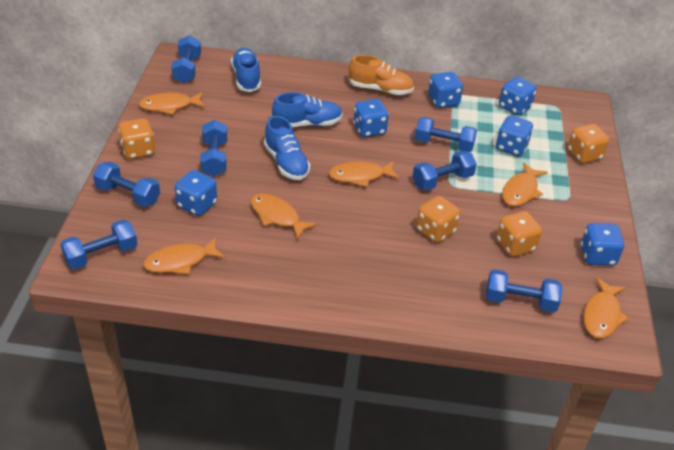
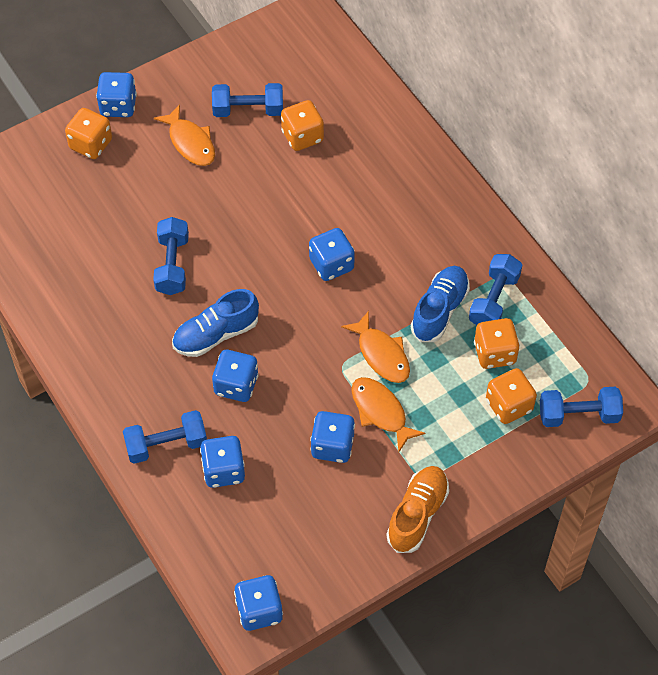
blue dumbbell: [60,220,138,270] [93,162,160,207] [171,35,201,83] [200,120,227,176] [412,151,477,191] [415,117,477,152] [486,269,562,312] = 7 -> [123,410,207,464] [153,217,189,295] [212,83,283,117] [469,254,522,325] [540,387,623,427] = 5
blue shoe: [231,48,261,92] [264,116,310,180] [272,92,343,127] = 3 -> [172,289,259,357] [411,266,470,342] = 2
orange fish: [139,92,206,115] [143,237,225,274] [251,193,317,239] [329,161,400,187] [502,162,548,206] [583,278,629,338] = 6 -> [154,104,215,166] [341,311,410,383] [351,377,426,452] = 3

